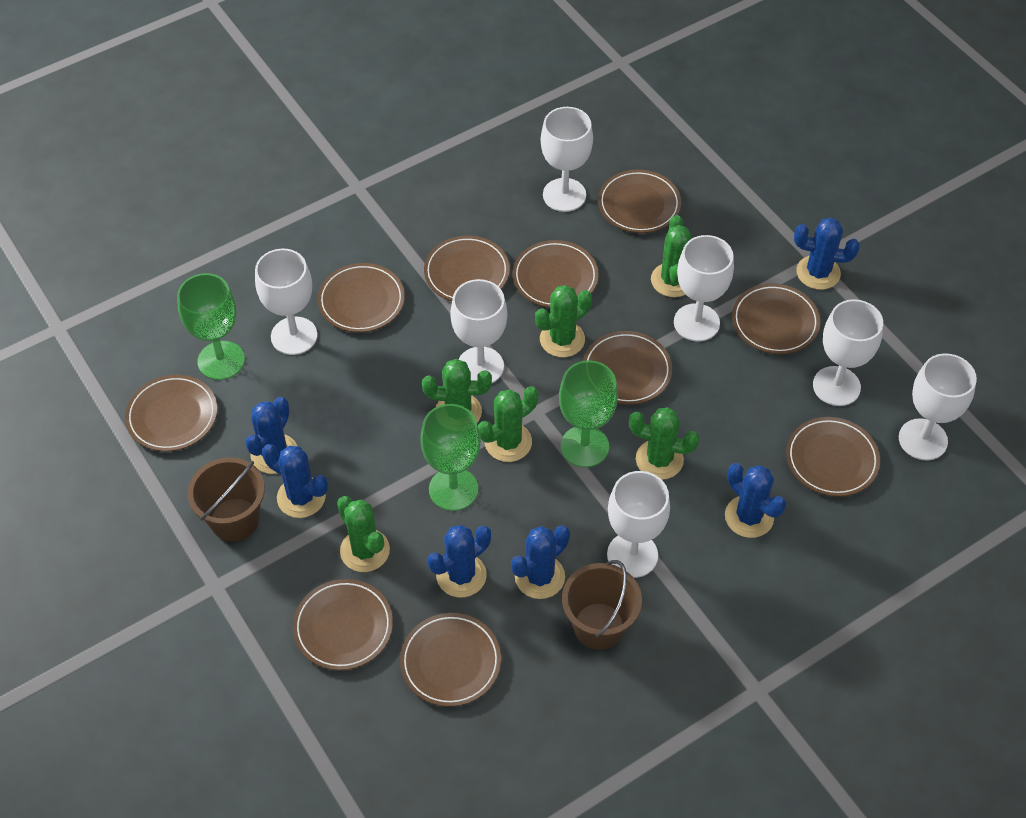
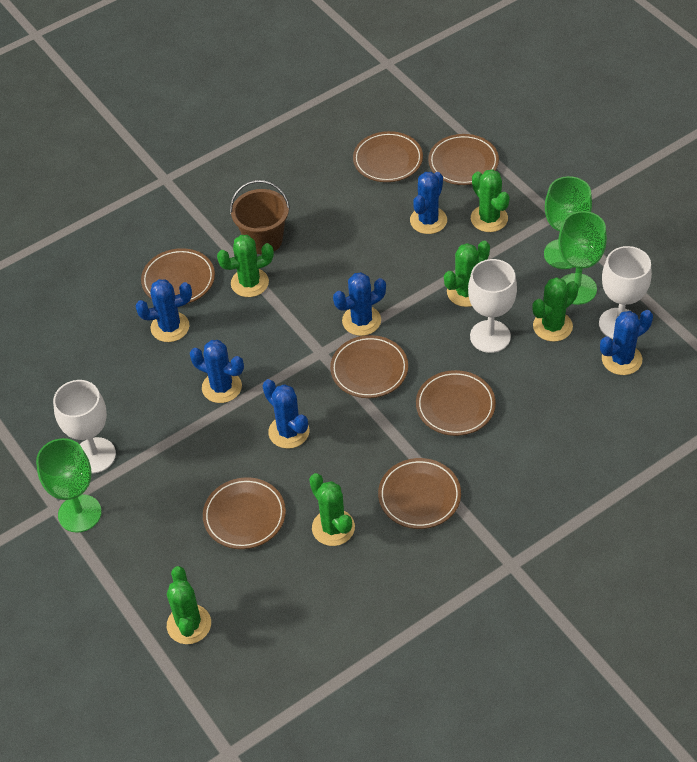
brown bucket: [187,457,265,541] [562,560,642,650] = 2 -> [230,180,290,254] = 1
brown plate: [125,375,217,451] [293,579,393,670] [318,263,405,332] [400,613,501,707] [424,236,510,301] [513,240,599,308] [583,331,672,405] [598,169,681,233] [732,283,820,354] [786,417,880,497] = 10 -> [141,248,215,304] [203,477,286,549] [330,335,408,398] [353,131,423,182] [378,458,461,529] [416,370,496,436] [428,134,499,185] = 7
white goblet: [255,249,317,355] [450,279,507,383] [541,107,593,212] [607,471,670,578] [674,235,734,342] [813,299,883,406] [899,353,977,460] = 7 -> [53,380,116,474] [468,259,517,353] [599,246,652,339] = 3

